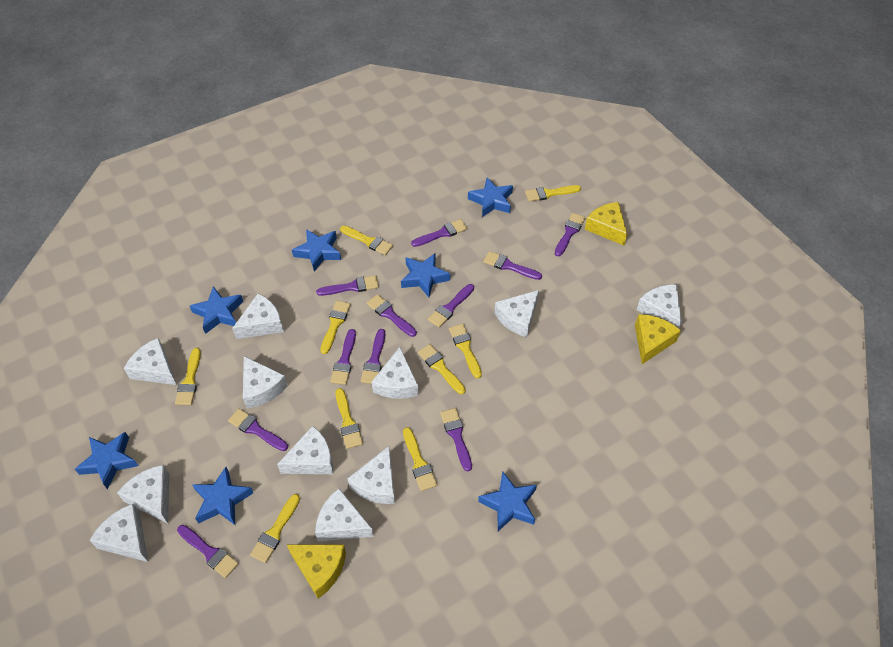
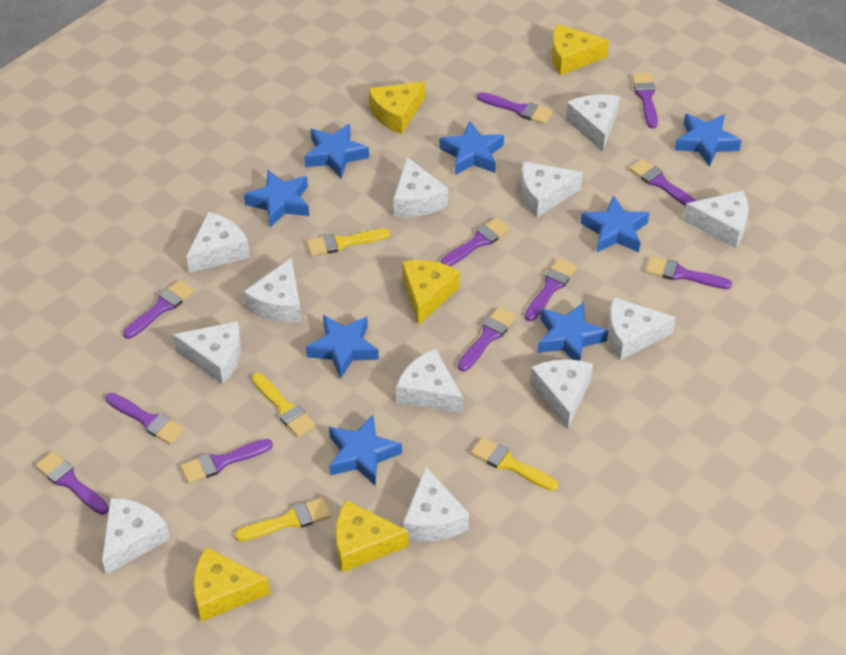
blue star: [75,432,138,490] [190,286,243,334] [192,467,253,525] [292,229,341,272] [401,253,450,298] [468,178,513,217] [478,471,537,532] = 7 -> [244,170,309,227] [304,124,369,178] [306,315,379,379] [329,415,402,486] [439,121,504,175] [538,302,608,360] [581,195,649,252] [675,114,742,167] = 8
white cheese: [89,504,148,562] [117,465,169,523] [124,338,177,385] [232,294,284,339] [243,356,288,408] [277,426,333,474] [315,488,374,541] [347,446,395,504] [372,347,418,399] [494,290,539,337] [637,285,682,328] = 11 -> [102,498,170,575] [173,321,241,384] [186,212,250,273] [244,258,301,323] [393,157,448,217] [396,349,463,414] [403,467,469,541] [521,161,583,217] [530,359,593,429] [566,94,620,152] [608,297,676,360] [683,191,749,248] = 12
yellow brush: [175,348,201,405] [250,494,300,563] [320,301,351,354] [336,388,363,449] [340,226,393,255] [403,427,437,491] [418,344,466,394] [449,324,482,378] [525,185,581,202] = 9 -> [235,498,331,541] [252,373,316,437] [306,229,390,256] [471,437,558,491] = 4
yellow cheese: [287,545,346,599] [585,202,627,245] [635,314,681,364] = 3 -> [193,547,270,622] [335,500,409,573] [369,81,425,134] [402,260,460,325] [552,24,609,75] = 5

